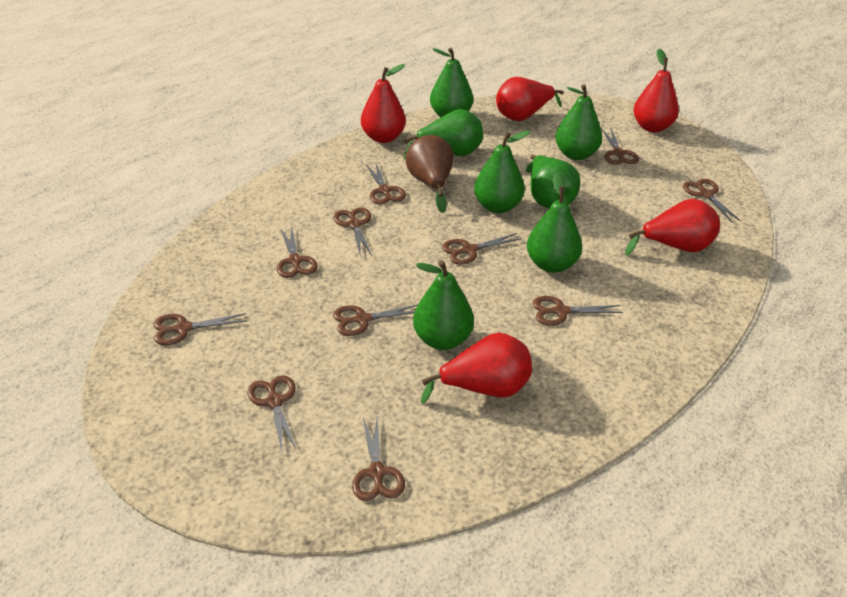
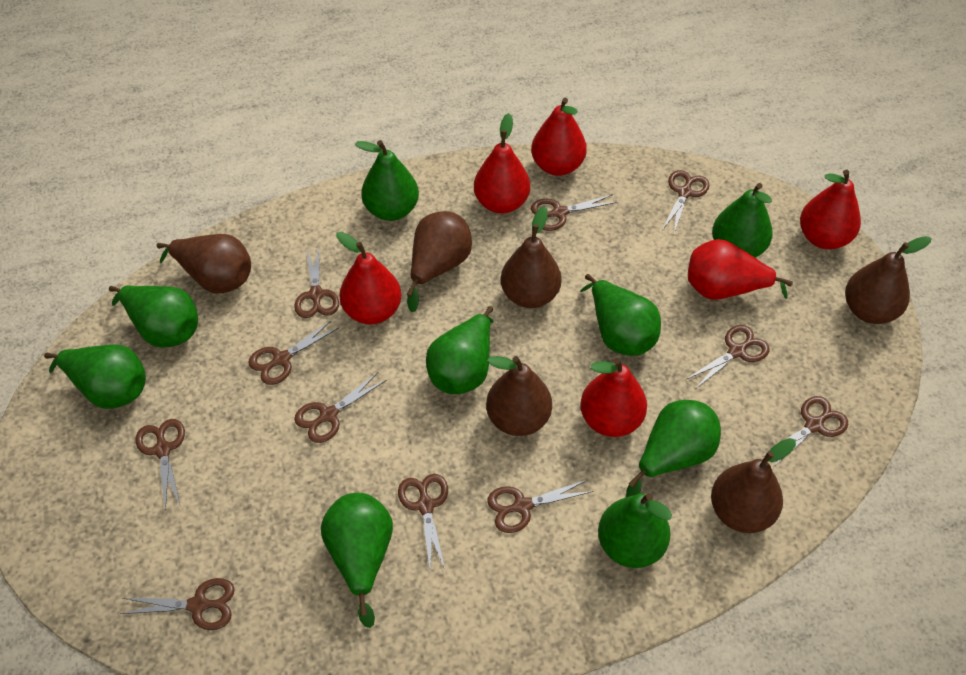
brown pear: [405,135,454,213] = 1 -> [156,234,251,293] [407,211,472,312] [486,356,552,436] [501,206,562,308] [711,438,796,533] [845,236,932,324] = 6
green pear: [404,109,483,159] [413,260,474,350] [430,48,473,117] [474,131,530,213] [526,155,580,208] [527,172,582,273] [555,84,602,160] = 7 -> [44,345,146,409] [109,285,198,348] [321,493,393,628] [355,140,419,221] [426,306,494,394] [580,274,661,356] [598,493,672,568] [626,400,721,497] [712,183,773,258] = 9
red pear: [361,64,406,143] [421,333,532,404] [496,77,564,121] [625,199,720,255] [633,49,679,132] = 5 -> [336,232,401,325] [474,113,530,214] [531,98,587,176] [580,358,647,437] [688,239,793,300] [800,170,861,249] = 6

